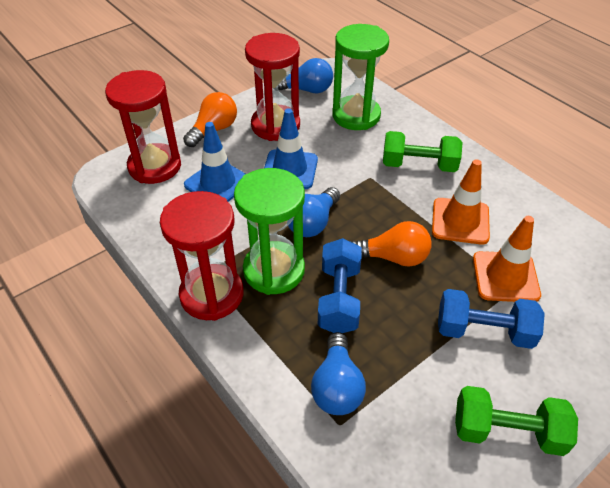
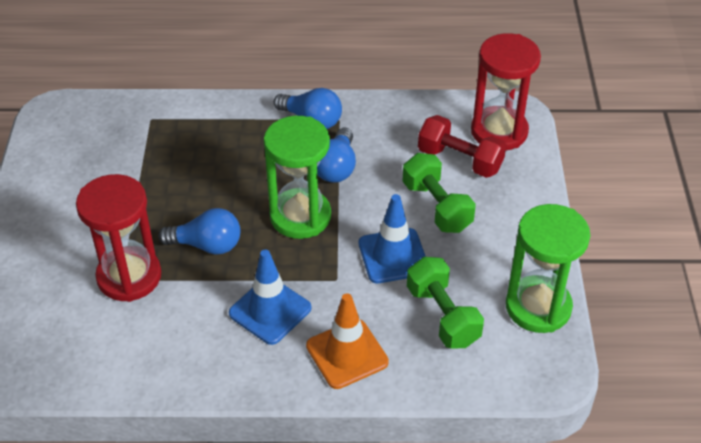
blue dumbbell: [318,238,362,333] [438,289,545,349] = 2 -> none = 0
orange light bulb: [183,92,237,147] [352,221,432,267] = 2 -> none = 0
orange traffic cone: [432,159,490,245] [473,216,541,302] = 2 -> [306,293,389,389] = 1
red dumbbell: none = 0 -> [418,115,506,178] = 1
red hourglass: [105,70,181,184] [160,191,243,321] [245,33,300,141] = 3 -> [76,174,162,302] [471,33,541,150] = 2

